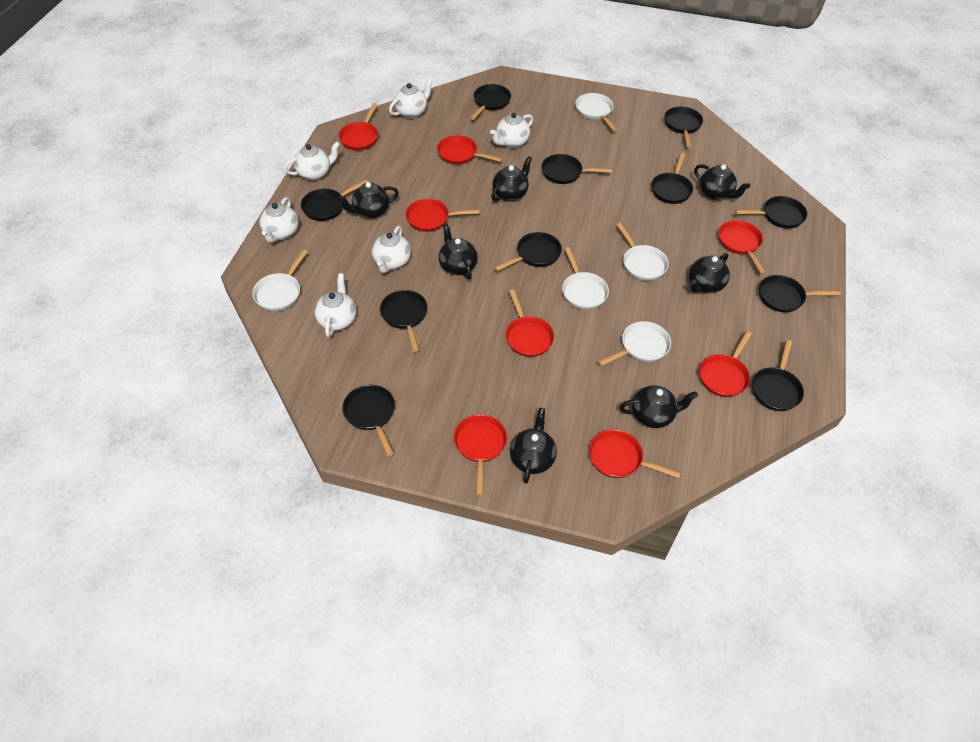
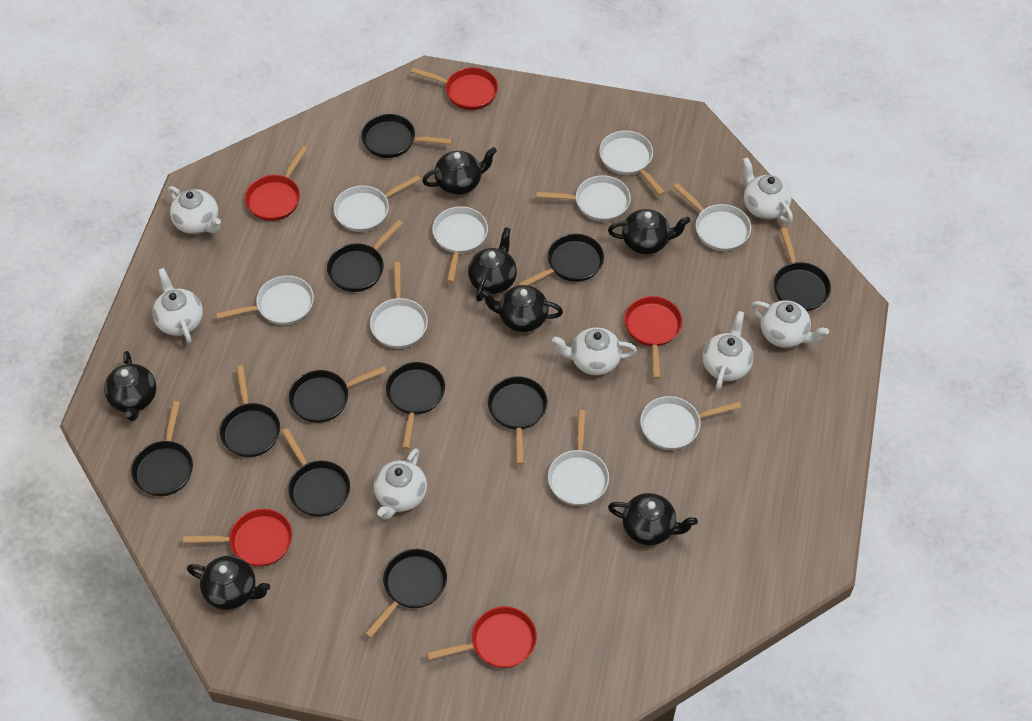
red pan: [338,103,378,150] [405,199,480,232] [437,135,502,164] [454,414,507,495] [506,289,554,357] [589,430,681,478] [699,331,752,397] [718,220,766,274] = 8 -> [183,509,292,567] [245,146,308,221] [411,67,498,110] [427,606,537,668] [624,296,682,379] = 5
white pan: [252,250,308,311] [562,247,609,310] [575,93,617,131] [598,321,671,366] [617,223,669,281] = 5 -> [216,275,314,325] [333,175,421,232] [370,262,428,349] [432,206,488,283] [536,175,631,222] [548,410,609,506] [599,130,665,196] [640,396,741,450] [673,183,751,251] = 9
white teapot: [260,197,299,243] [284,142,340,180] [314,273,356,337] [372,226,411,273] [389,78,433,118] [490,113,533,148] = 6 -> [152,268,203,343] [168,186,221,234] [374,448,427,520] [552,327,637,375] [702,311,753,390] [743,157,793,223] [750,300,829,348] = 7

